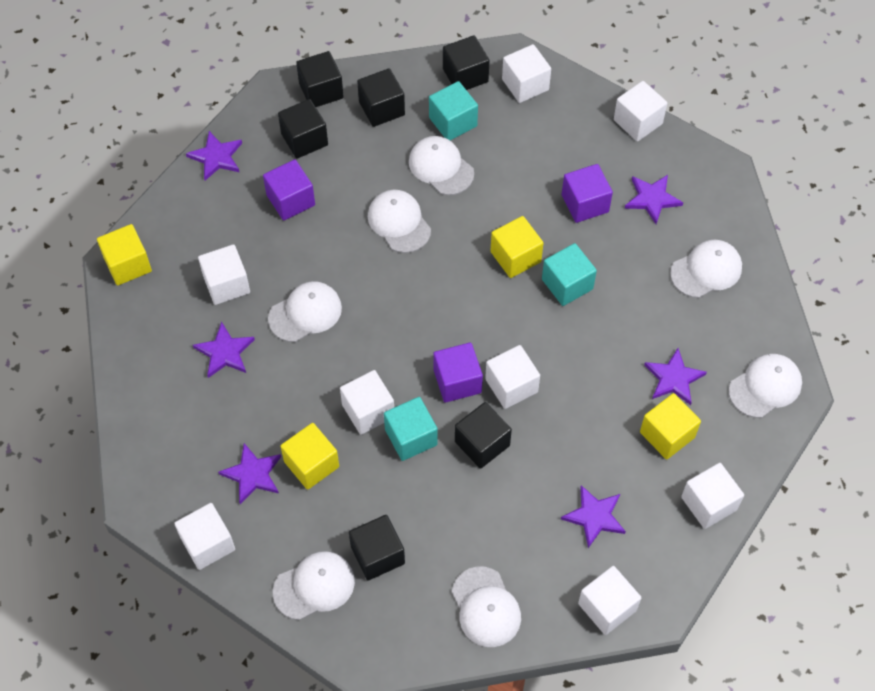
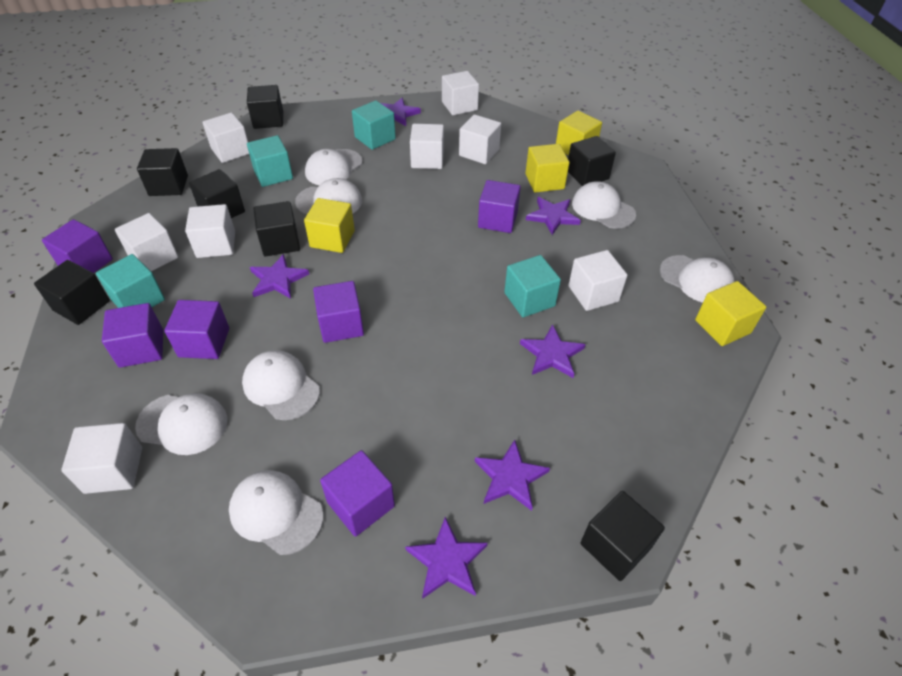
black cube: [278,99,328,159] [296,51,344,107] [349,515,405,581] [357,68,405,127] [443,35,490,90] [455,402,512,469] = 6 -> [34,260,110,325] [137,148,188,196] [189,169,245,218] [247,85,283,129] [253,201,300,257] [568,136,616,186] [580,491,665,581] = 7
purple cube: [263,159,315,220] [434,342,483,403] [562,164,613,223] = 3 -> [42,219,113,273] [102,303,163,368] [164,300,229,359] [313,281,364,343] [320,450,395,537] [478,180,521,233] = 6
turquoise cube: [384,397,438,461] [429,81,478,140] [542,243,597,306] = 3 -> [96,254,165,308] [247,135,293,187] [352,100,396,150] [504,255,561,317] = 4

